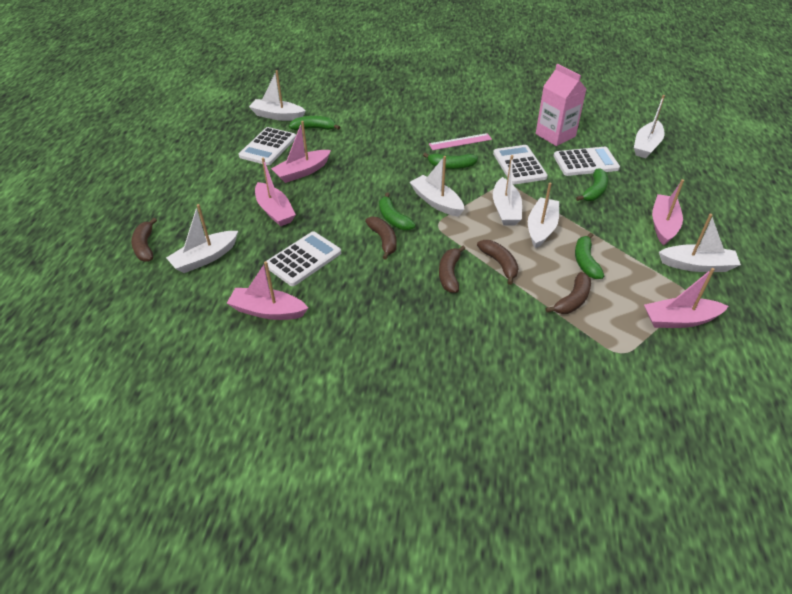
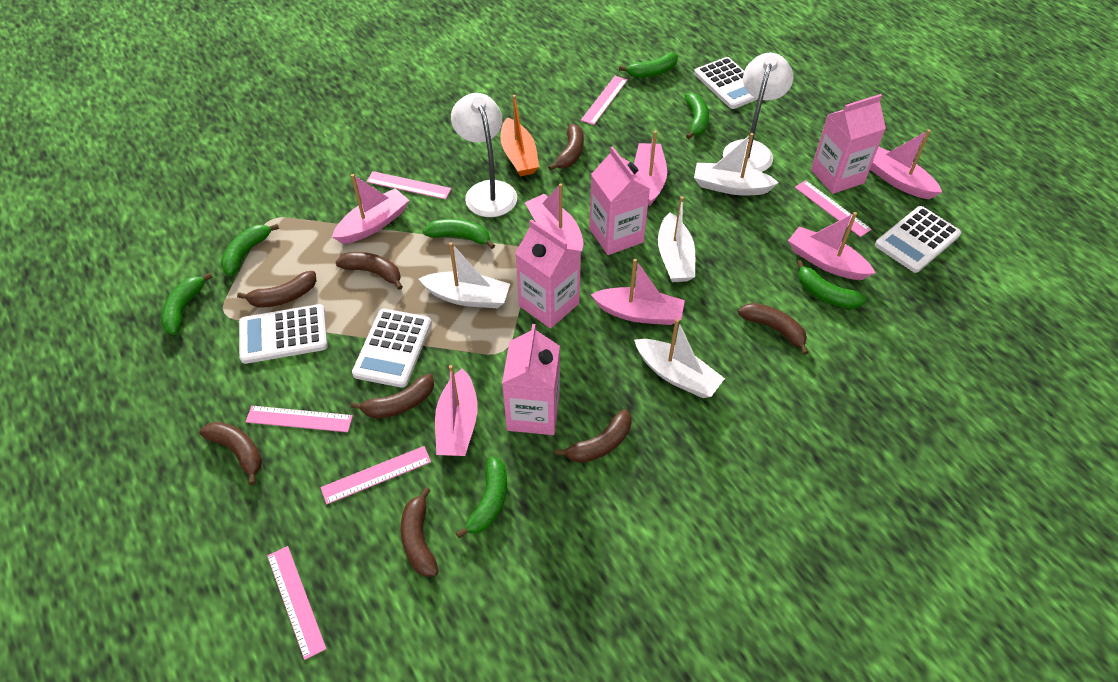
brown banana: [131,218,157,262] [365,217,397,260] [439,246,465,293] [477,240,519,285] [546,272,591,314] = 5 -> [199,422,262,485] [237,271,316,308] [336,252,403,290] [351,374,434,419] [401,487,439,577] [548,124,584,171] [555,409,631,463] [738,303,809,355] = 8
green banana: [289,116,340,130] [379,192,416,230] [423,153,478,169] [575,233,604,279] [576,168,608,201] = 5 -> [161,273,213,335] [221,224,279,276] [423,219,495,249] [456,456,507,538] [619,52,678,78] [685,92,709,139] [796,260,866,309] = 7
orange boat: none = 0 -> [501,95,539,176] = 1
pink boat: [227,261,308,320] [255,158,296,227] [271,121,331,183] [644,268,728,328] [652,179,684,246] = 5 -> [332,174,409,244] [435,365,478,456] [525,183,583,252] [591,259,685,325] [634,131,667,206] [788,212,875,280] [870,129,942,199] = 7
pink carton: [536,64,586,146] = 1 -> [502,324,560,435] [515,219,581,329] [589,146,650,255] [811,94,886,194] = 4
pink ruler: [429,133,492,150] = 1 -> [246,406,353,432] [267,546,327,660] [321,446,431,505] [366,171,451,199] [581,76,628,125] [795,180,872,237] = 6
white boat: [166,204,238,273] [249,70,306,121] [410,156,464,217] [493,155,522,226] [528,183,559,249] [634,95,665,158] [659,214,741,272] = 7 -> [419,242,510,308] [634,319,725,398] [658,196,695,282] [694,133,779,195] = 4
white lamp: none = 0 -> [451,93,517,217] [723,52,793,172] = 2

